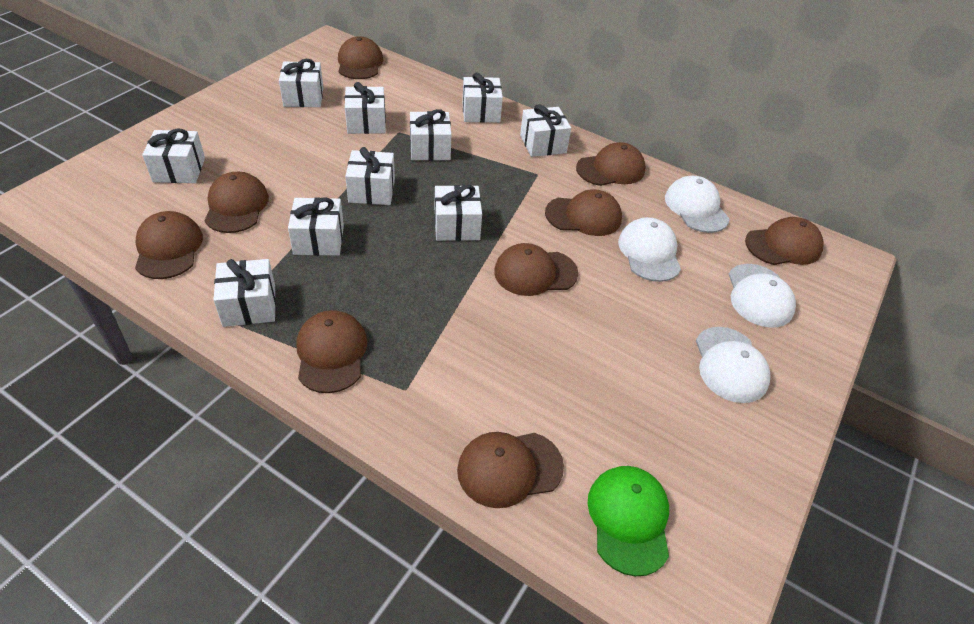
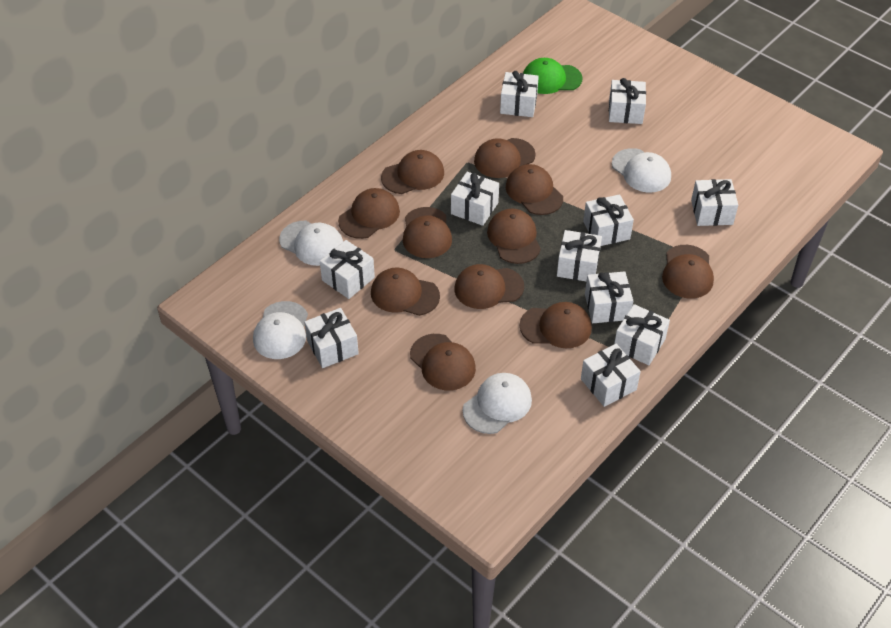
brown cap: [135,211,203,279] [204,172,269,233] [297,310,367,393] [338,36,383,79] [457,432,564,508] [494,243,578,296] [545,189,622,236] [576,142,646,186] [745,217,824,265] = 9 -> [338,188,400,239] [371,267,440,316] [381,150,444,194] [403,207,452,258] [410,334,476,391] [454,264,524,309] [474,138,536,178] [487,209,541,264] [506,164,563,215] [519,302,592,348] [662,245,714,299] = 11
white gift: [142,129,205,183] [213,259,276,327] [279,59,323,107] [288,197,344,256] [345,82,386,134] [345,147,395,205] [410,109,451,161] [434,185,482,241] [462,73,503,123] [520,104,571,157] = 10 -> [304,308,359,368] [320,240,375,299] [451,172,499,226] [500,71,539,117] [557,230,602,281] [581,344,641,407] [583,194,634,246] [585,271,633,323] [609,78,646,124] [614,304,670,365] [691,179,738,226] = 11

